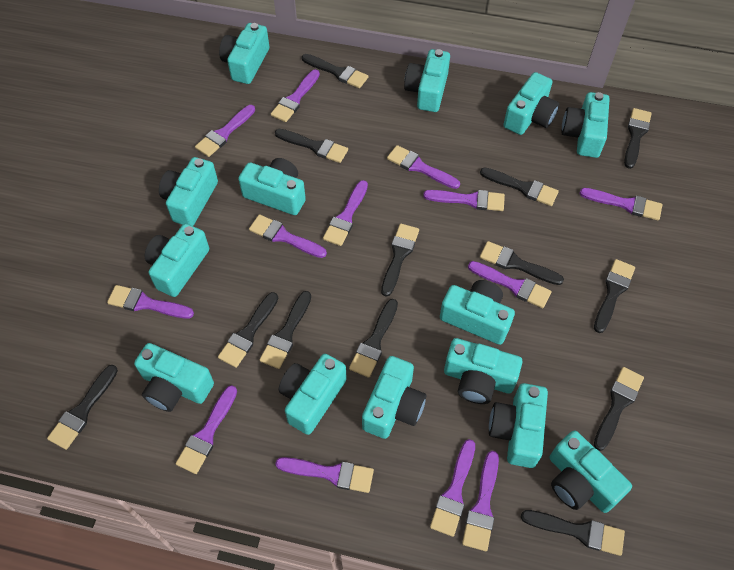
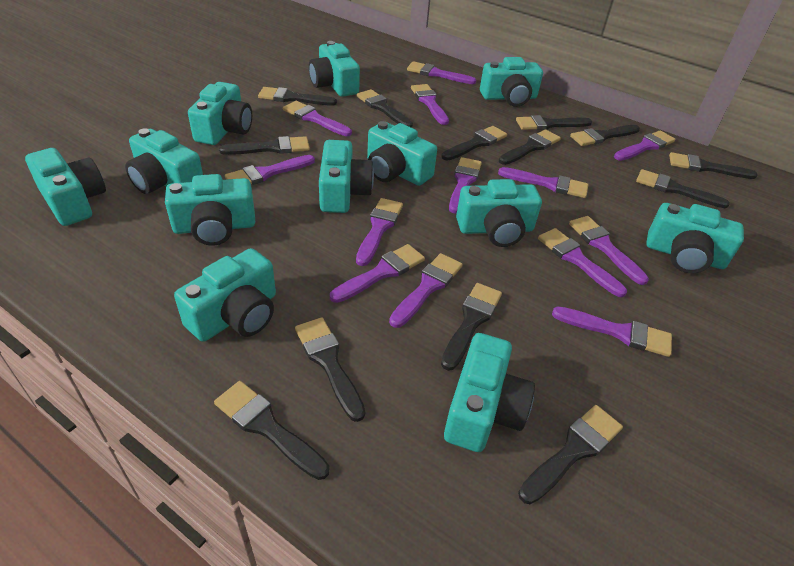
turquoise camera: [134,343,214,412] [145,224,209,297] [159,157,218,226] [219,23,270,84] [238,158,306,215] [279,354,347,435] [362,356,426,439] [404,49,450,112] [440,280,515,345] [444,338,522,404] [489,383,548,468] [503,72,559,135] [550,430,632,513] [561,92,610,158] = 14 -> [25,148,106,226] [125,128,203,194] [165,174,255,245] [174,248,276,342] [188,82,252,145] [309,41,360,97] [319,140,374,213] [367,121,437,186] [444,333,535,452] [456,179,542,247] [480,57,543,107] [646,203,744,273] = 12

